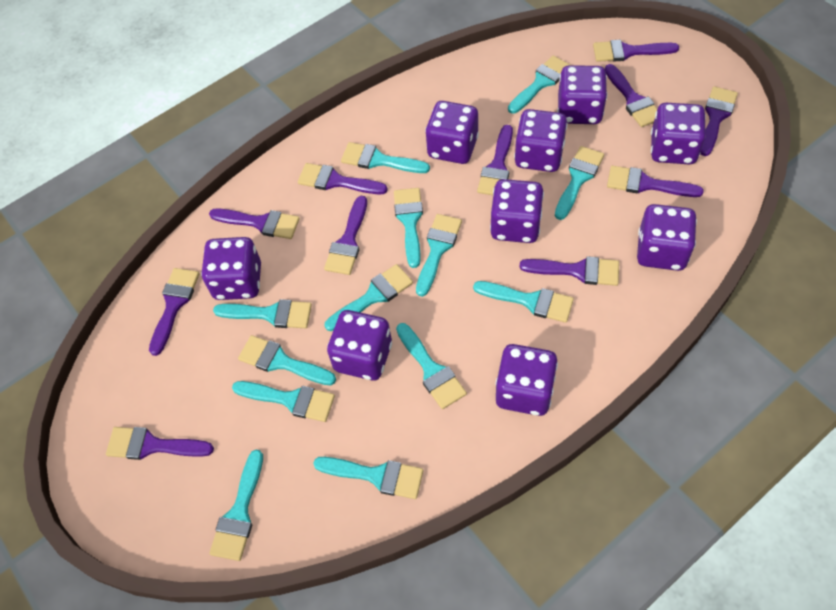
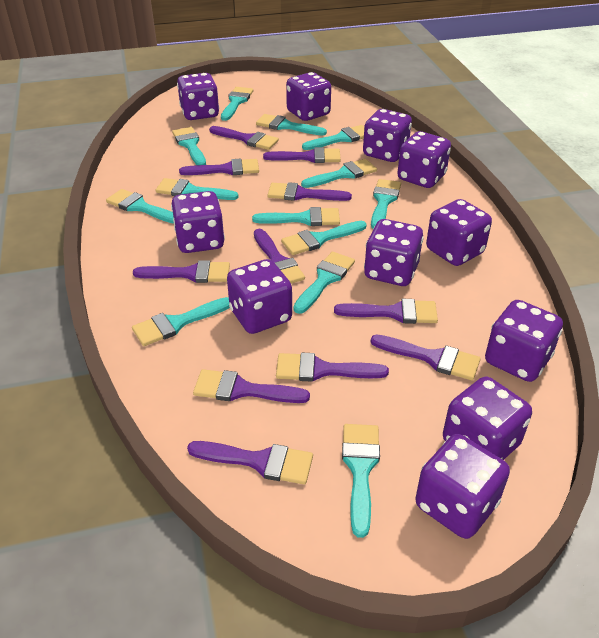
purple dice: [201,237,261,300] [327,310,392,380] [425,101,479,164] [490,179,544,243] [495,344,558,416] [514,109,568,172] [557,65,607,124] [637,204,697,271] [651,103,706,164] = 9 -> [171,191,225,253] [177,73,219,120] [227,259,292,334] [286,72,331,121] [363,109,412,162] [364,219,424,286] [397,131,451,188] [415,434,510,539] [426,199,492,266] [443,377,532,460] [485,300,563,382] = 11

